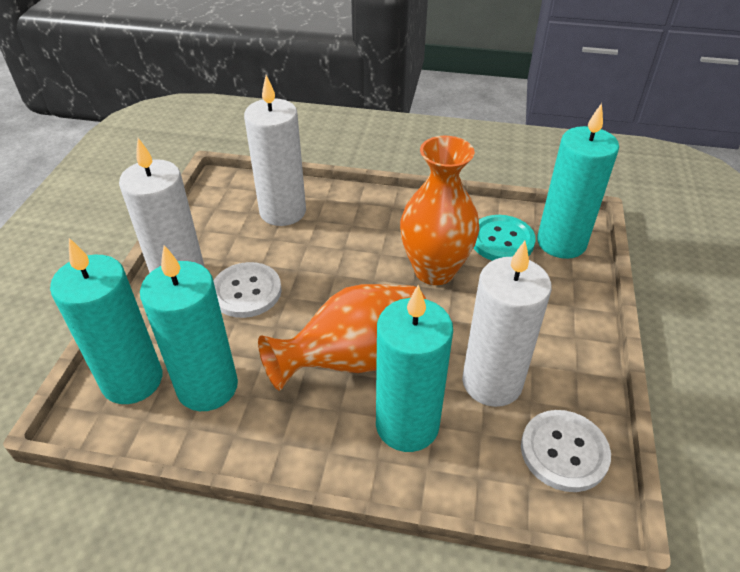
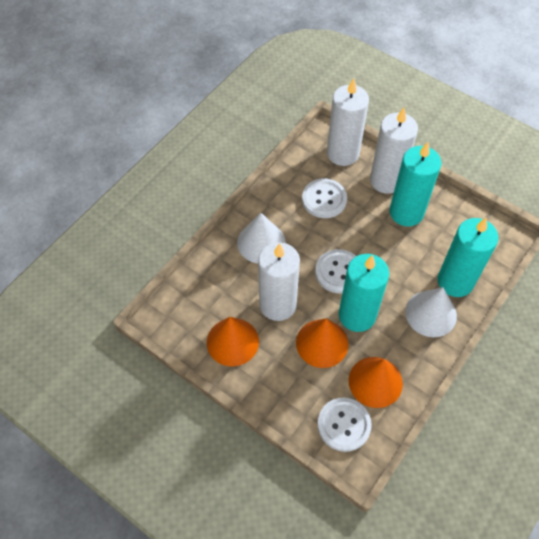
orange cone: none = 0 -> [207,317,259,366] [296,318,349,368] [349,357,403,408] = 3
orange vase: [258,284,427,391] [400,136,480,285] = 2 -> none = 0
turquoise button: [473,215,536,261] = 1 -> none = 0
turquoise candle: [50,238,162,404] [140,245,238,411] [376,285,453,452] [537,103,619,259] = 4 -> [339,254,389,332] [390,142,441,226] [438,217,498,297] = 3
white button: [213,262,282,318] [521,410,611,492] = 2 -> [302,178,347,218] [315,249,356,293] [317,398,372,452] = 3
white cone: none = 0 -> [237,213,286,263] [405,287,457,337] = 2

